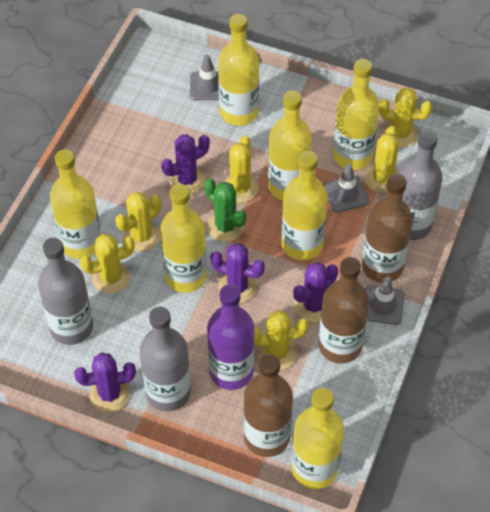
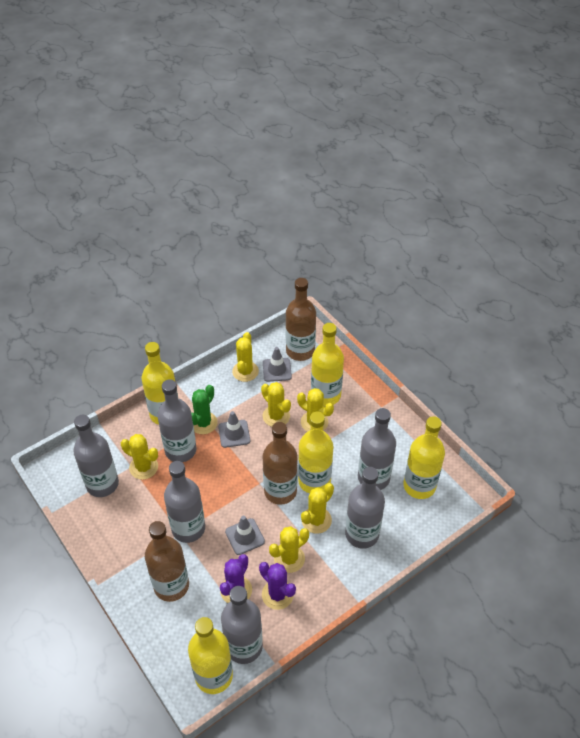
grey bottle: [38,238,93,345] [140,307,191,411] [399,130,443,240] = 3 -> [73,415,119,497] [157,379,196,462] [164,461,205,543] [221,586,263,664] [345,467,385,549] [358,408,396,490] = 6
purple bottle: [207,284,255,390] = 1 -> none = 0
purple cactus: [74,352,136,412] [161,134,210,194] [210,244,265,303] [293,262,338,322] = 4 -> [220,554,252,603] [259,562,296,610] = 2
yellow bottle: [50,149,101,259] [160,184,207,293] [218,14,259,126] [268,90,312,201] [281,151,328,260] [291,388,344,489] [333,59,380,170] = 7 -> [141,342,178,425] [188,617,233,694] [298,411,333,493] [311,323,344,406] [403,416,445,499] = 5

